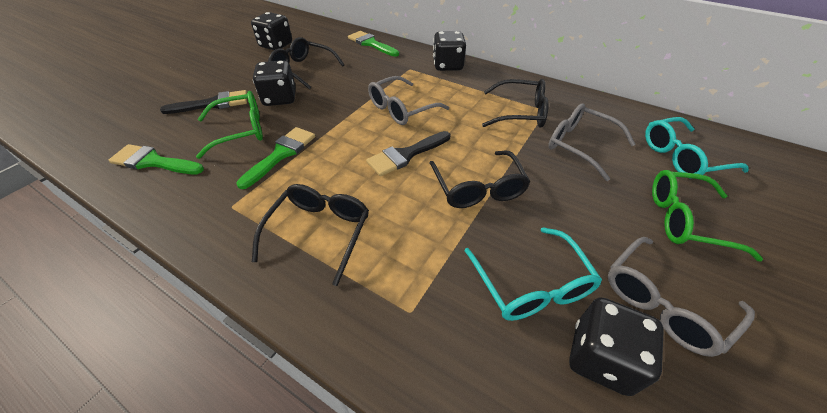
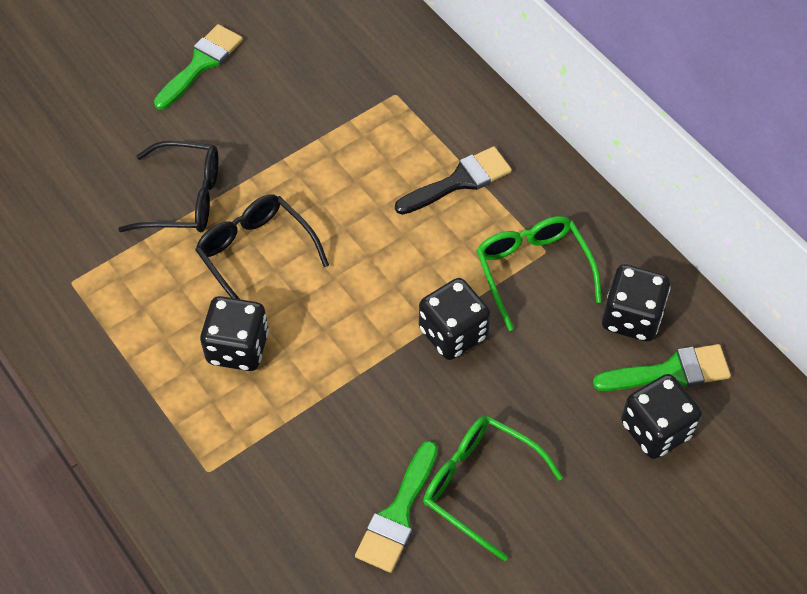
black brush: [160,90,247,114] [366,131,450,176] = 2 -> [395,146,512,215] = 1
black glasses: [252,184,369,286] [268,37,345,89] [430,151,530,208] [482,79,549,128] = 4 -> [118,141,218,232] [195,194,329,299] = 2
grey glasses: [368,76,449,125] [548,103,636,181] [608,237,755,357] = 3 -> none = 0
turquoise glasses: [464,227,602,321] [645,117,749,179] = 2 -> none = 0

